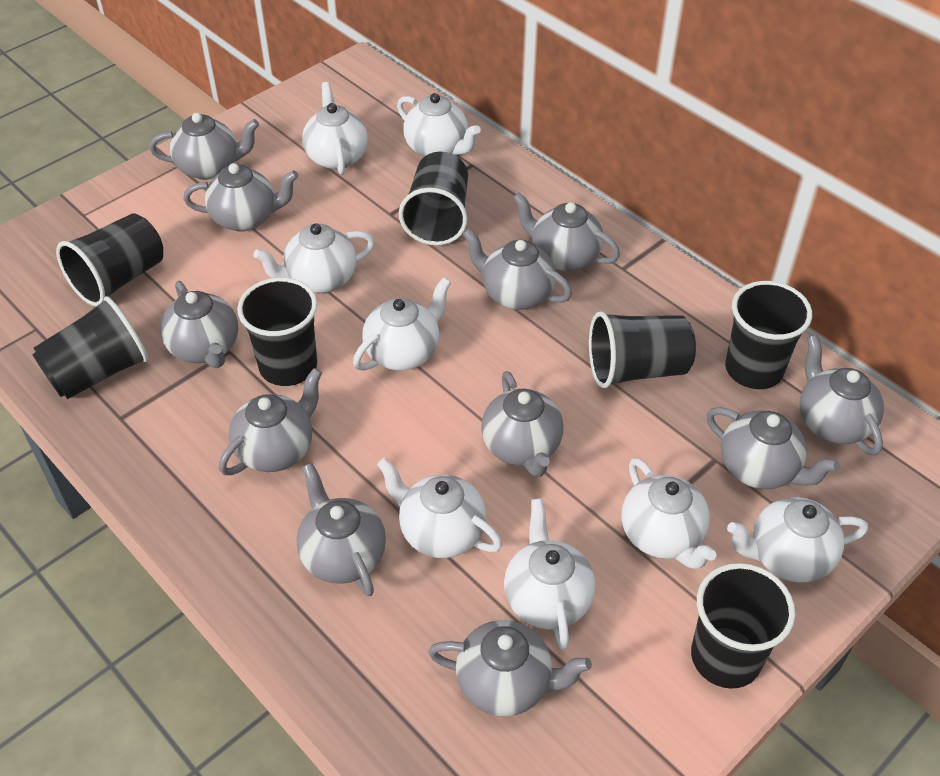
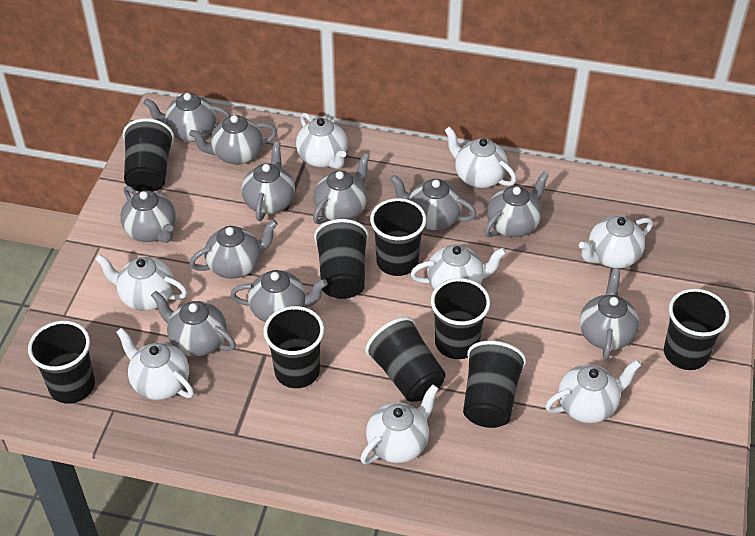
black cup: [32,296,149,399] [56,213,163,306] [237,278,317,386] [399,152,468,245] [589,311,696,388] [691,563,795,689] [725,281,812,389] = 7 -> [28,321,95,404] [123,118,174,192] [263,306,324,388] [314,219,369,299] [365,317,446,402] [370,198,426,276] [431,278,490,359] [463,341,526,428] [664,289,730,370] = 9

